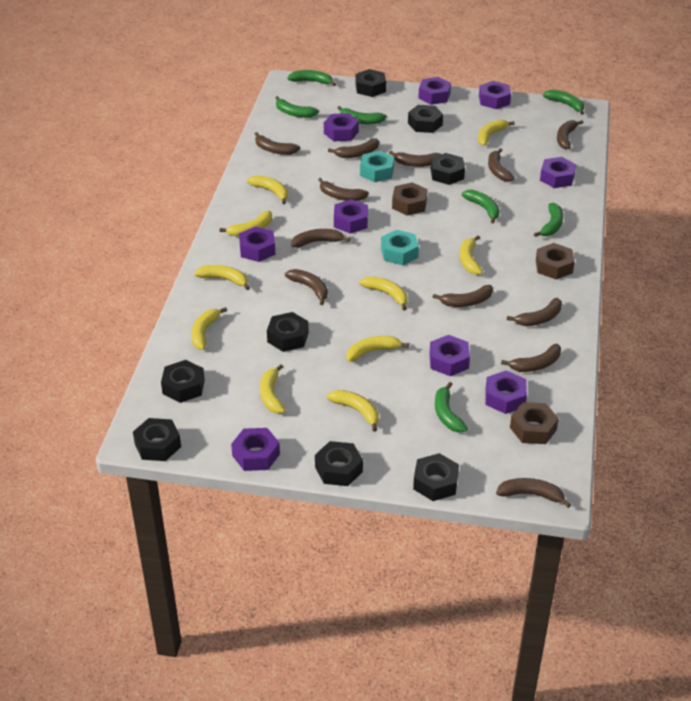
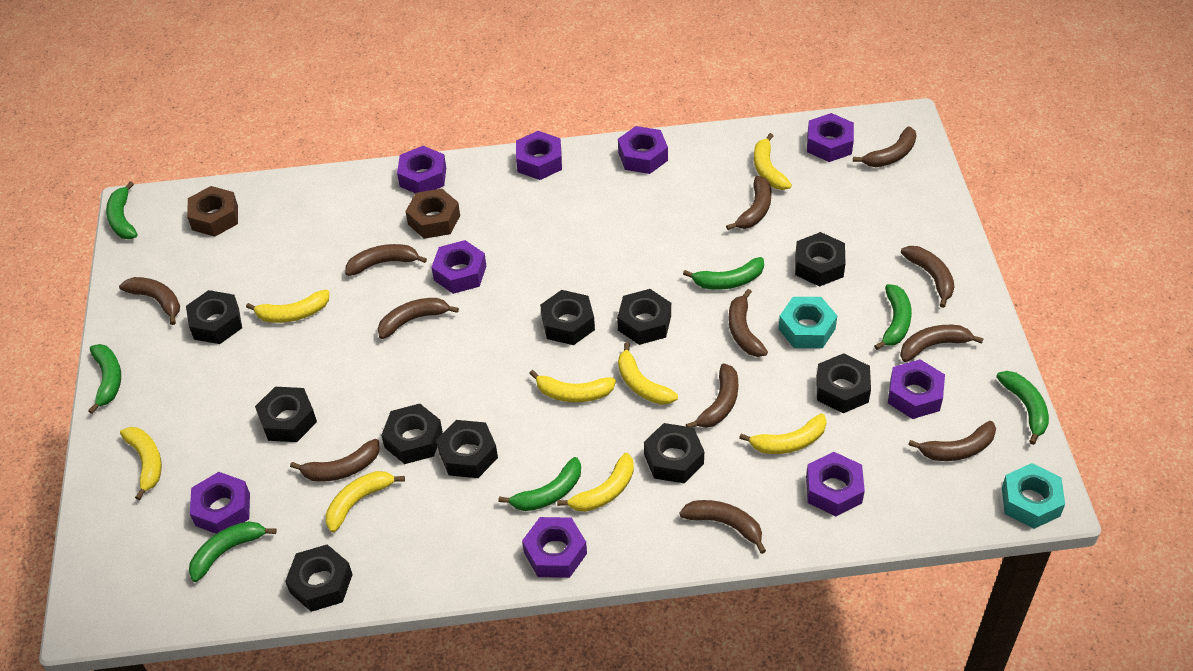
black nut: [133,418,181,461] [161,360,205,403] [267,312,309,352] [315,441,363,486] [355,69,386,97] [408,105,443,133] [413,453,459,501] [430,153,465,185] = 8 -> [186,290,242,344] [255,387,317,442] [285,544,353,612] [381,404,443,464] [436,420,498,478] [540,290,595,345] [617,289,671,345] [644,423,704,483] [795,232,846,287] [816,353,871,413] = 10
brown nut: [392,182,427,216] [510,402,559,444] [536,243,575,279] = 3 -> [187,186,238,237] [405,188,460,239] = 2
yellow banana: [191,307,227,350] [194,265,250,290] [220,210,272,237] [247,175,288,204] [260,364,285,413] [327,390,379,432] [346,336,409,362] [359,276,408,311] [460,235,483,275] [478,119,515,146] = 10 -> [120,427,162,500] [246,290,329,323] [326,471,405,532] [529,370,616,402] [557,453,634,512] [618,342,678,405] [739,414,827,454] [754,133,792,190] = 8

